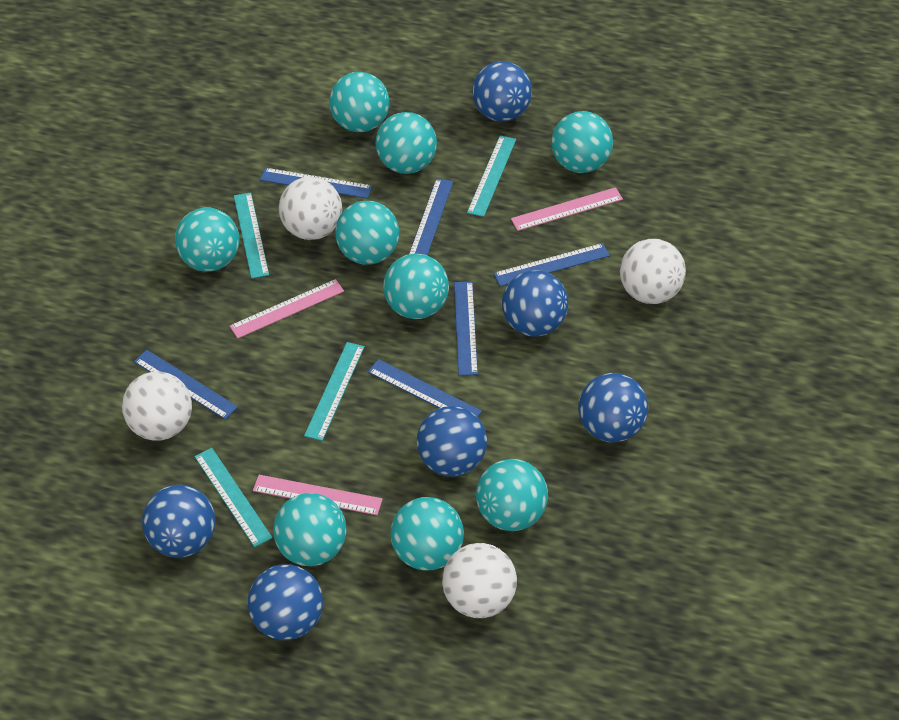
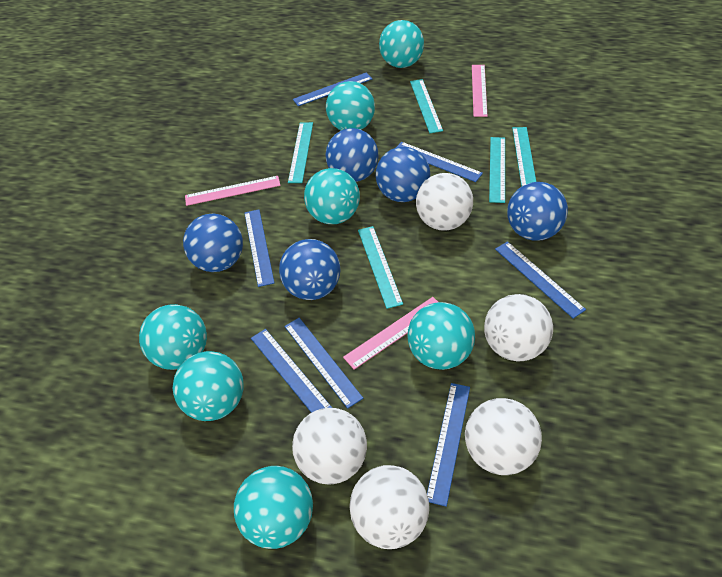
blue ball: [142,485,216,558] [248,564,323,640] [417,406,487,477] [472,61,532,122] [502,270,568,337] [578,373,648,442] = 6 -> [183,214,243,272] [279,239,341,300] [326,128,379,182] [376,147,430,202] [507,182,568,241] = 5
blue ruler: [134,350,238,420] [260,168,372,199] [368,359,482,417] [409,178,453,255] [454,281,478,376] [494,243,610,286] = 6 -> [244,209,274,287] [251,329,332,413] [284,318,363,409] [293,72,372,106] [397,142,483,182] [427,383,470,507] [495,241,586,319] = 7
turquoise ball: [175,208,240,272] [273,493,347,566] [329,72,389,132] [335,201,399,265] [375,112,437,174] [383,253,449,319] [390,497,464,571] [476,459,548,531] [551,111,613,173] = 9 -> [139,304,207,370] [173,351,244,421] [234,466,313,549] [304,168,360,224] [326,81,375,130] [379,20,424,68] [407,302,475,370] = 7
turquoise ruler: [194,448,272,547] [234,192,269,279] [304,342,365,441] [467,136,516,217] = 4 -> [288,122,313,183] [358,226,403,309] [410,79,443,133] [489,137,505,203] [512,127,536,187] = 5
white ball: [122,372,192,441] [279,177,342,240] [442,543,517,618] [620,239,686,304] = 4 -> [292,408,367,485] [349,465,429,549] [416,173,473,230] [465,398,542,475] [484,294,553,362] = 5

